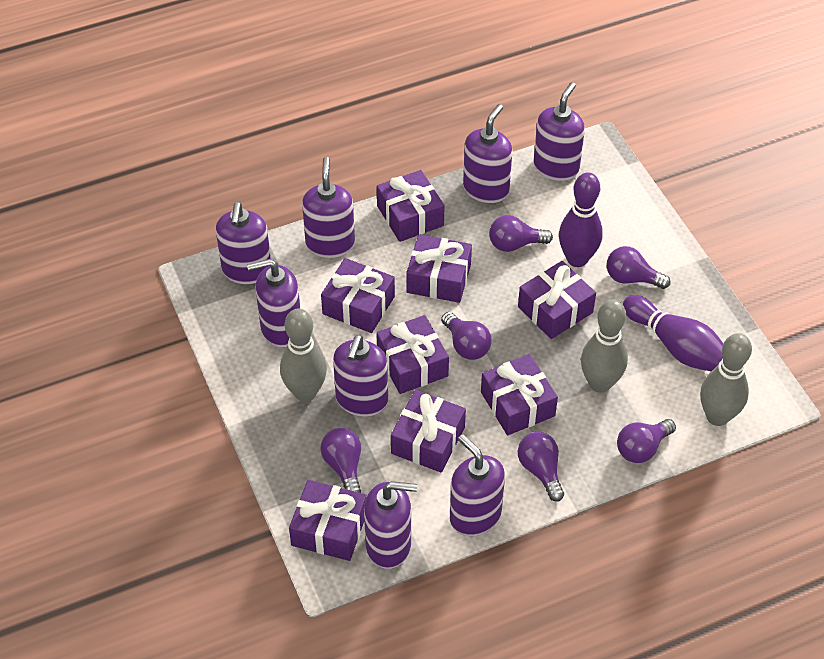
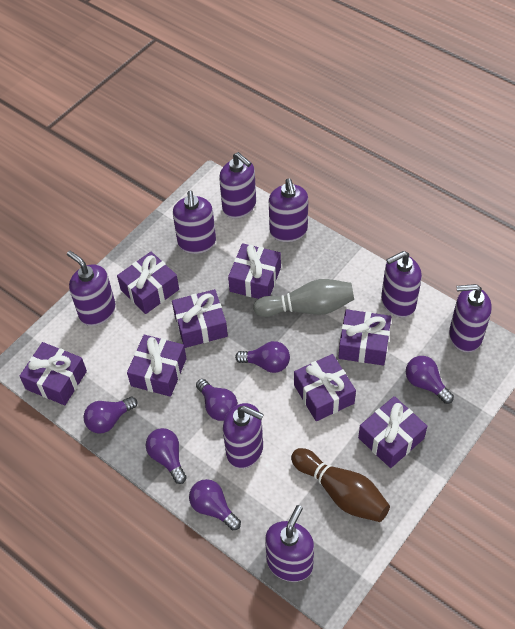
brown bowling pin: none = 0 -> [291,448,390,522] = 1
grey bowling pin: [280,308,327,402] [581,299,628,393] [700,333,752,426] = 3 -> [253,279,354,317] = 1
purple bowling pin: [559,172,603,267] [623,295,723,371] = 2 -> none = 0

